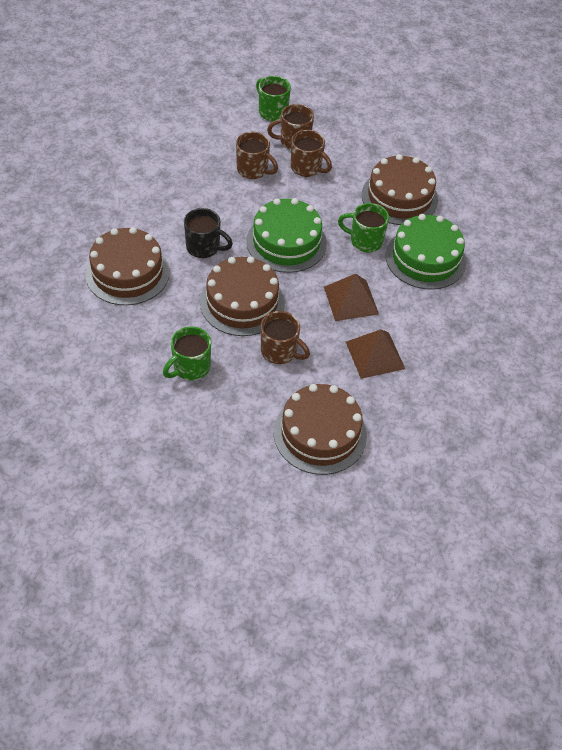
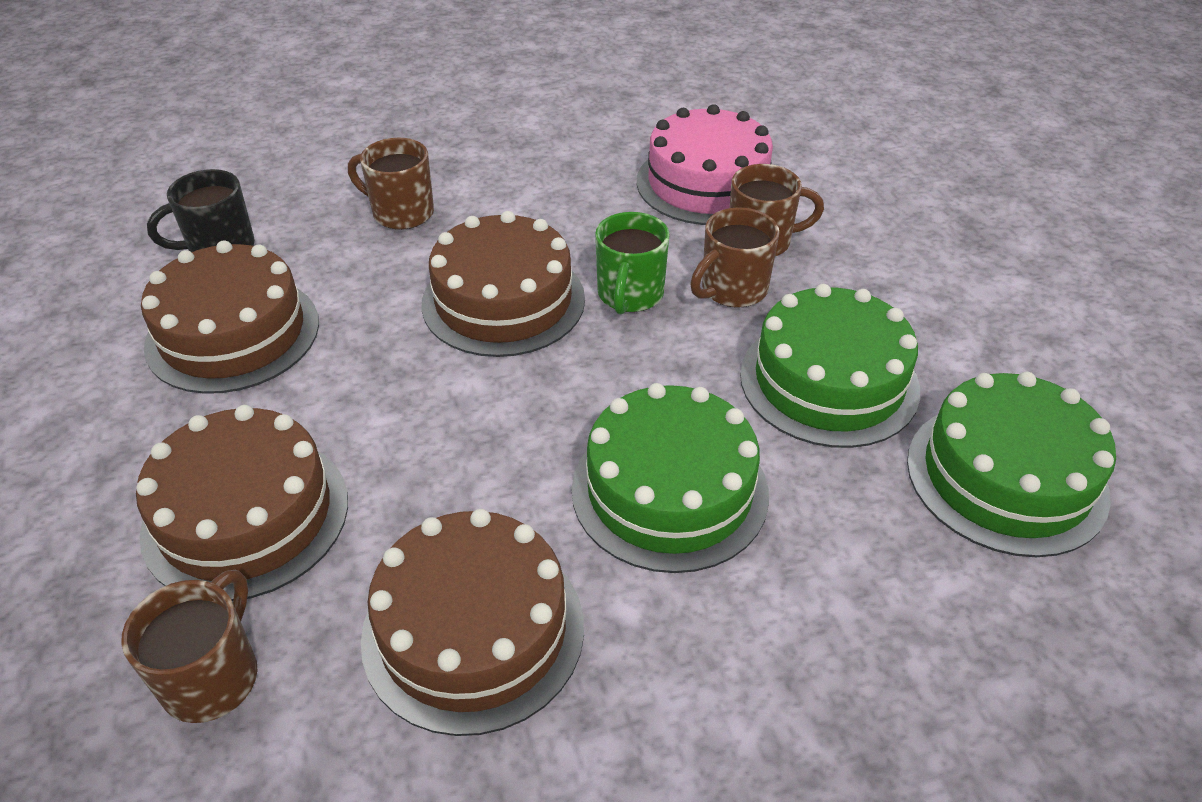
brown pyramid: [324,274,379,321] [346,329,405,379] = 2 -> none = 0
green cake: [246,198,327,273] [386,214,466,290] = 2 -> [572,383,769,573] [740,284,920,448] [907,372,1116,557] = 3
green mug: [163,326,211,381] [256,76,291,121] [338,203,389,252] = 3 -> [595,212,670,314] = 1
pink cake: none = 0 -> [637,104,773,225] = 1

